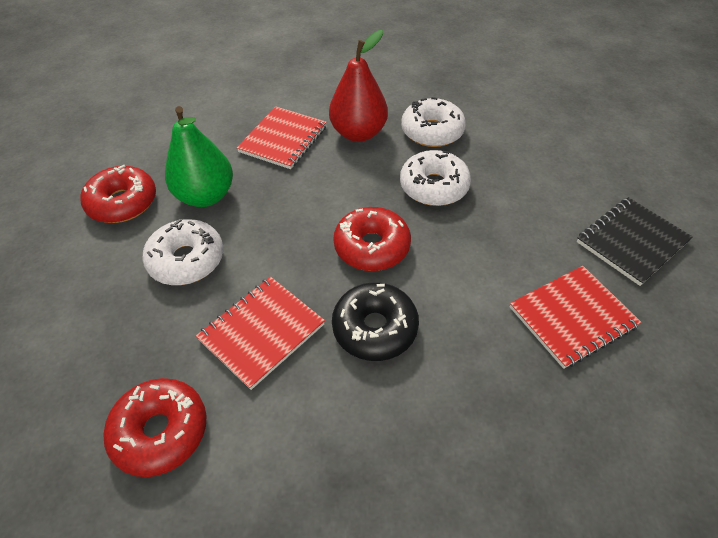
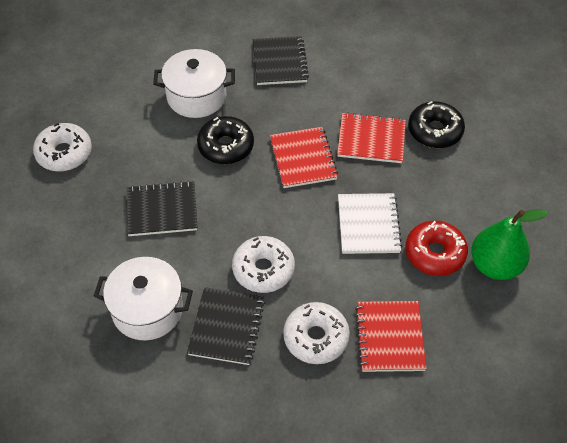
black donut: [332,282,419,361] = 1 -> [197,116,254,164] [408,101,465,148] = 2
black notebook: [577,197,693,286] = 1 -> [127,181,198,236] [187,287,265,365] [253,36,309,85] = 3
red donut: [80,165,156,223] [104,378,207,477] [333,207,411,271] = 3 -> [405,220,468,276] = 1
red pear: [329,30,388,142] = 1 -> none = 0
white notebook: none = 0 -> [338,193,402,254] = 1
white pot: none = 0 -> [94,257,193,341] [153,49,235,118] = 2

